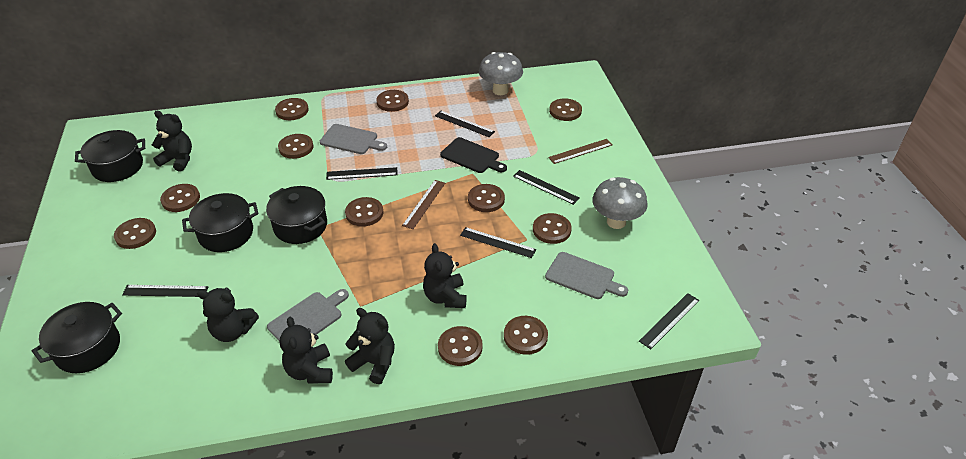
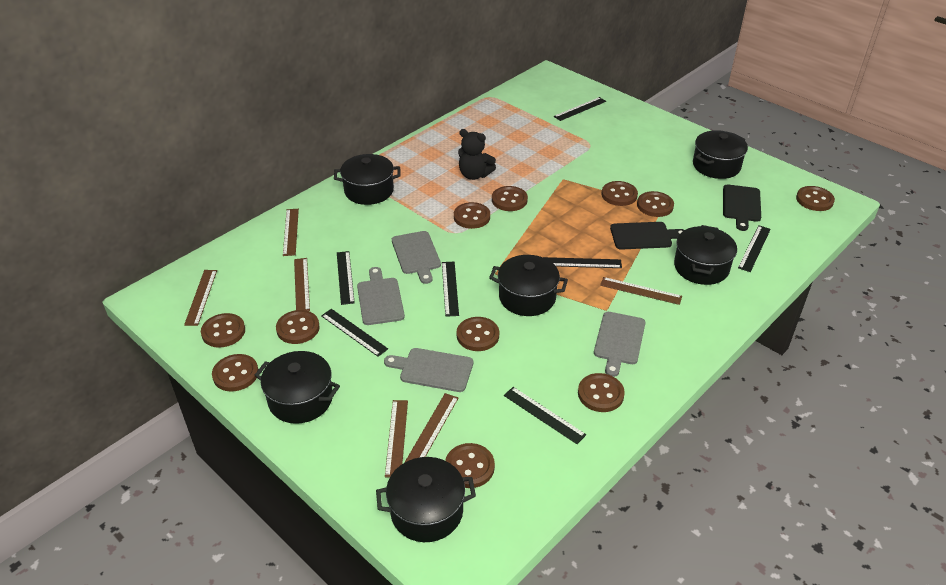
black cutting board: [440,137,507,173] = 1 -> [610,222,684,250] [723,184,761,231] = 2
black pot: [32,302,122,373] [75,130,145,182] [182,193,258,252] [266,186,327,244] = 4 -> [254,351,340,424] [334,154,401,205] [376,457,476,542] [489,255,568,316] [674,225,737,285] [693,130,748,179] = 6
black ruler: [122,285,208,297] [326,167,398,180] [435,111,495,137] [460,227,536,258] [513,170,580,205] [639,293,699,349] = 6 -> [321,309,388,357] [337,251,355,305] [442,262,459,317] [504,387,586,444] [544,257,622,268] [554,97,606,121] [738,226,771,272] = 7
black teddy bear: [152,111,192,171] [197,288,259,342] [280,317,333,384] [345,308,395,384] [423,243,467,308] = 5 -> [458,129,496,180] = 1
brown ruler: [402,180,445,229] [548,139,612,164] = 2 -> [184,270,217,326] [283,209,299,256] [294,258,310,311] [385,400,408,477] [405,393,458,462] [600,277,682,305] = 6
grey cutting board: [267,289,349,342] [320,124,387,154] [545,252,628,299] = 3 -> [357,267,405,325] [384,348,473,392] [392,231,441,284] [594,312,646,377] = 4
grey mushroom: [479,52,523,95] [592,177,648,229] = 2 -> none = 0

